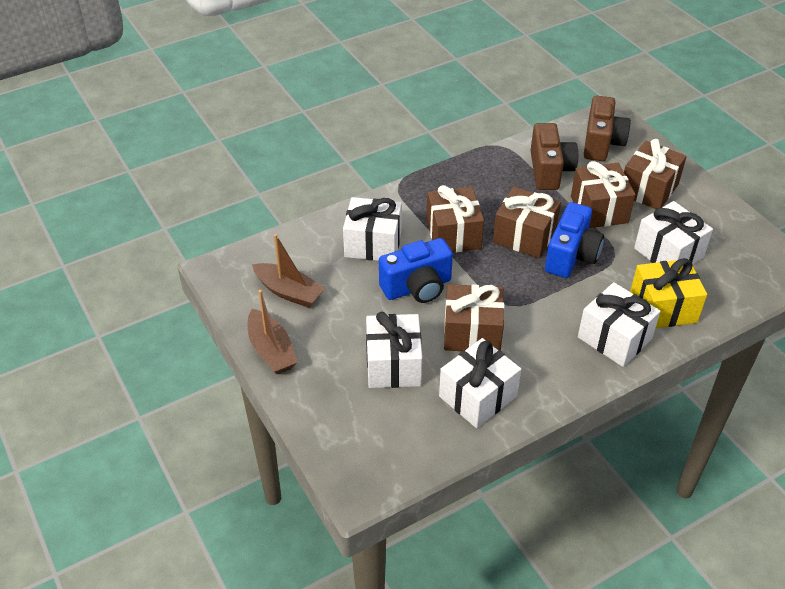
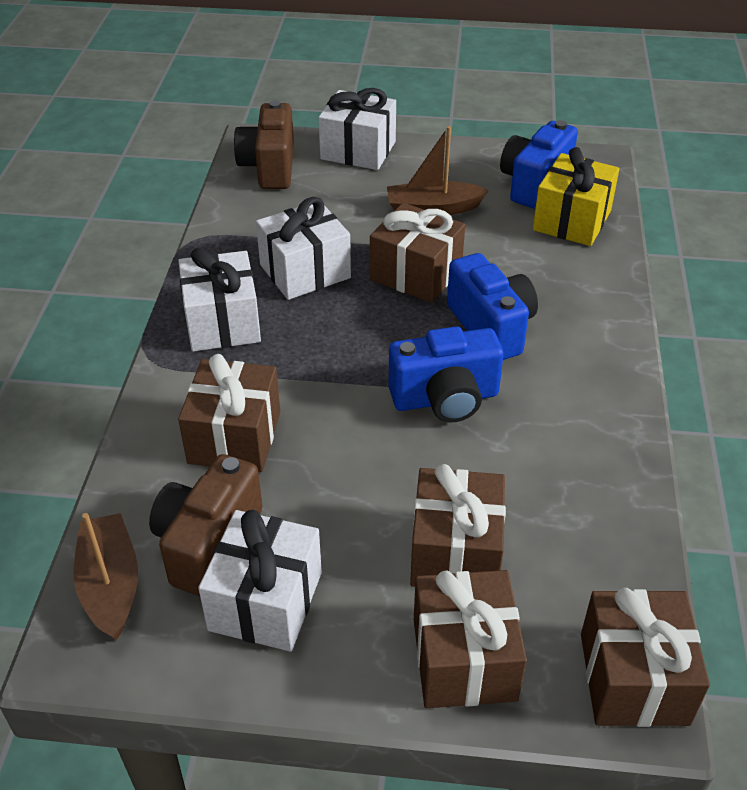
blue camera: [379,238,453,303] [545,202,604,278] = 2 -> [388,326,504,423] [447,253,538,360] [500,120,578,209] = 3
white gift: [343,197,402,261] [366,312,422,388] [439,338,521,428] [578,282,661,367] [634,201,713,264] = 5 -> [178,248,261,352] [198,510,322,652] [256,197,351,300] [319,88,396,170] = 4

